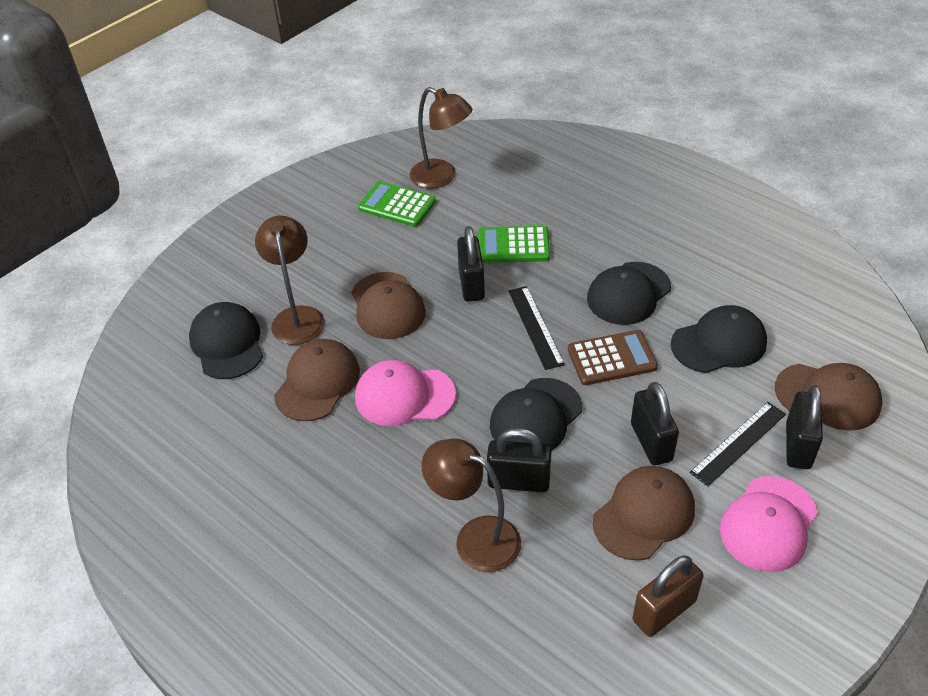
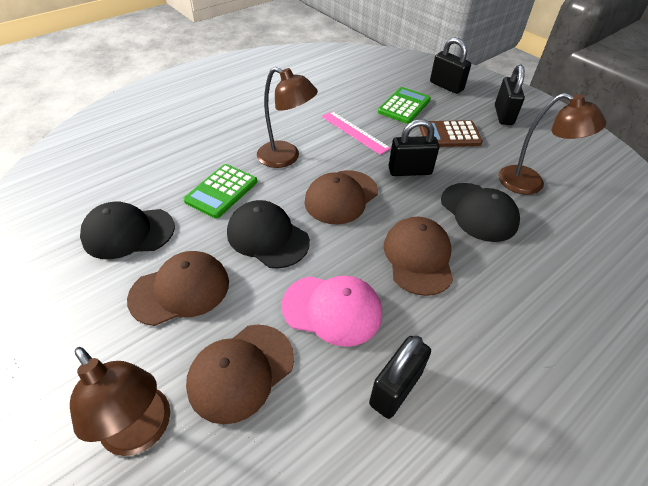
black cap: [189,302,263,379] [490,378,582,450] [587,262,671,325] [671,305,767,373] = 4 -> [80,202,175,259] [227,200,310,269] [441,183,520,242] = 3
black ruler: [508,286,565,370] [690,402,786,486] = 2 -> none = 0
brown padlock: [633,555,704,637] = 1 -> none = 0
pink cap: [355,360,456,426] [720,476,818,572] = 2 -> [281,276,382,347] = 1
pink ruler: none = 0 -> [321,111,391,155] = 1

